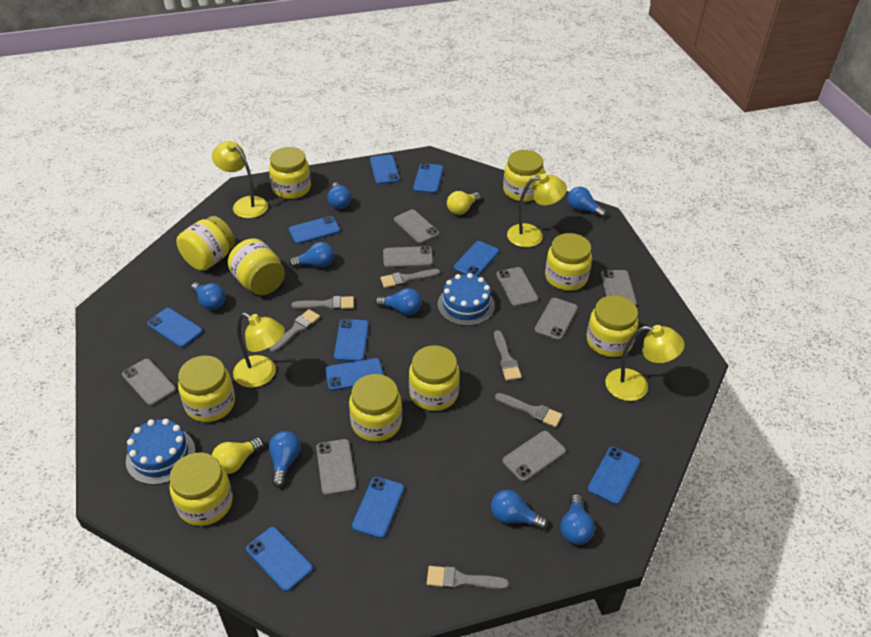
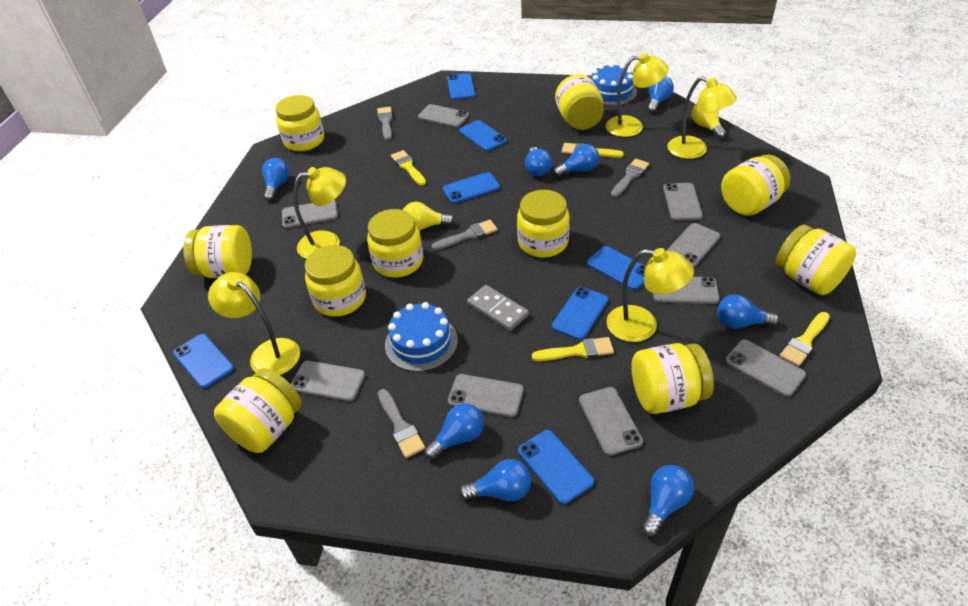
blue phone: [147,308,203,347] [246,527,313,592] [289,216,340,244] [325,358,384,391] [334,319,369,361] [352,477,404,538] [370,155,400,184] [413,163,443,193] [454,241,499,277] [588,447,640,505] = 10 -> [173,334,234,388] [442,172,500,204] [447,73,475,100] [459,120,507,151] [518,430,594,504] [552,287,608,340] [587,246,646,290] = 7
grey brush: [269,309,320,352] [291,296,354,310] [380,269,440,288] [427,566,509,589] [494,330,522,381] [495,393,562,427] = 6 -> [377,107,393,140] [378,389,425,458] [431,220,498,250] [611,159,649,197] = 4
grey domino: none = 0 -> [467,285,529,331] = 1
grey phone: [122,359,176,406] [316,439,356,495] [383,246,433,268] [394,209,439,244] [496,267,538,307] [502,431,566,482] [534,298,578,340] [601,270,637,306] = 8 -> [282,200,338,228] [291,361,365,402] [418,104,469,127] [448,374,524,417] [579,387,643,456] [653,277,720,304] [663,183,703,221] [666,223,721,267] [725,339,806,397] = 9
yellow brush: none = 0 -> [391,150,426,186] [532,337,614,361] [561,143,624,158] [780,312,830,366] = 4
yellow lamp: [212,141,268,218] [233,313,285,388] [507,173,567,247] [605,325,685,401] = 4 -> [208,272,300,375] [293,167,346,259] [605,53,669,137] [607,248,694,342] [667,76,737,159] = 5

